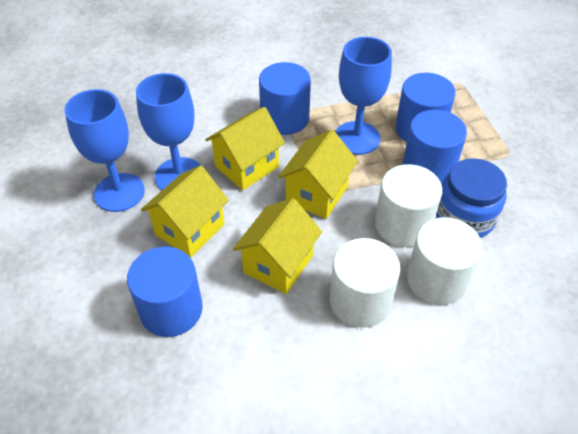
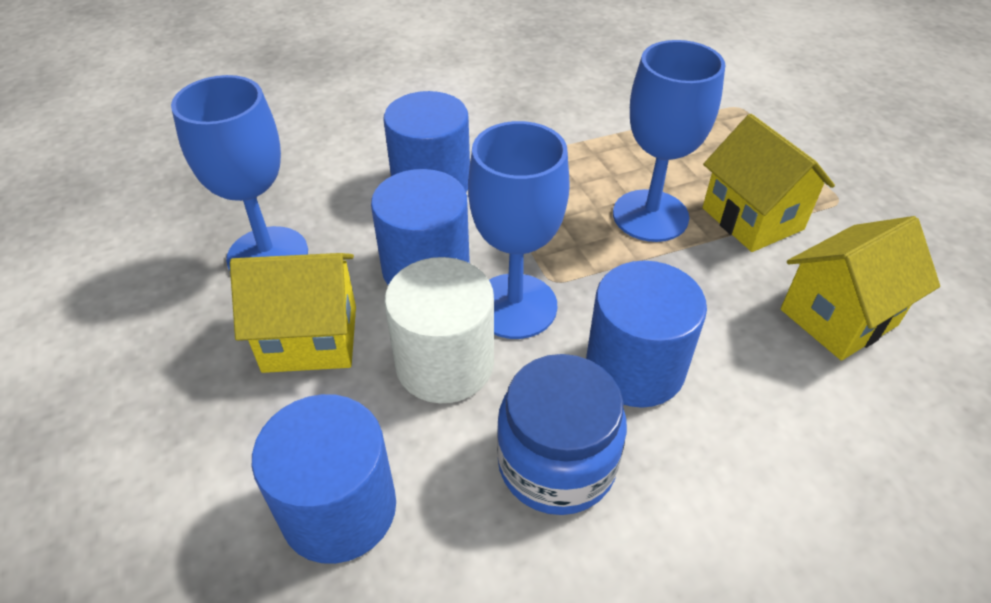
white cylinder: [330,238,400,328] [375,164,442,247] [407,217,483,305] = 3 -> [384,257,494,403] = 1
yellow house: [141,165,229,258] [205,107,285,190] [233,198,322,294] [278,130,358,219] = 4 -> [230,253,356,373] [703,114,835,252] [781,216,940,361] = 3

